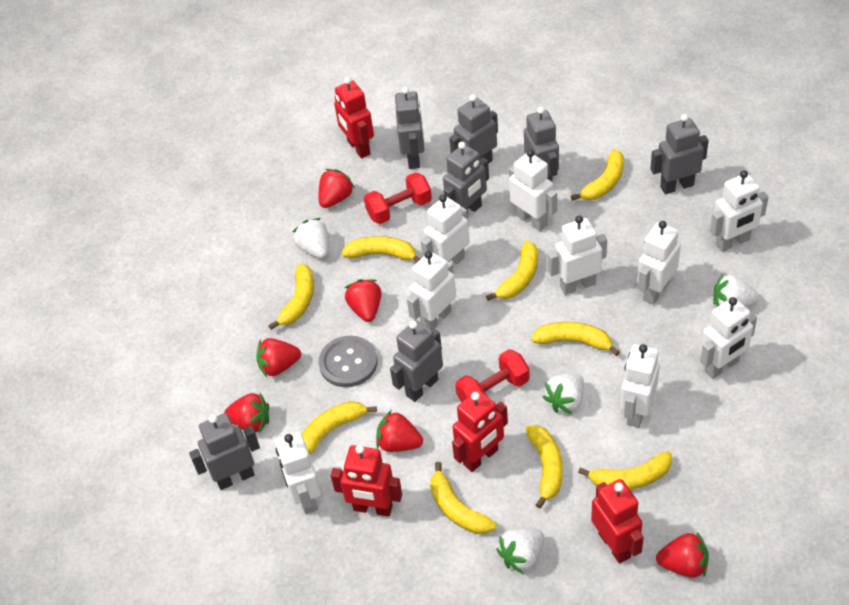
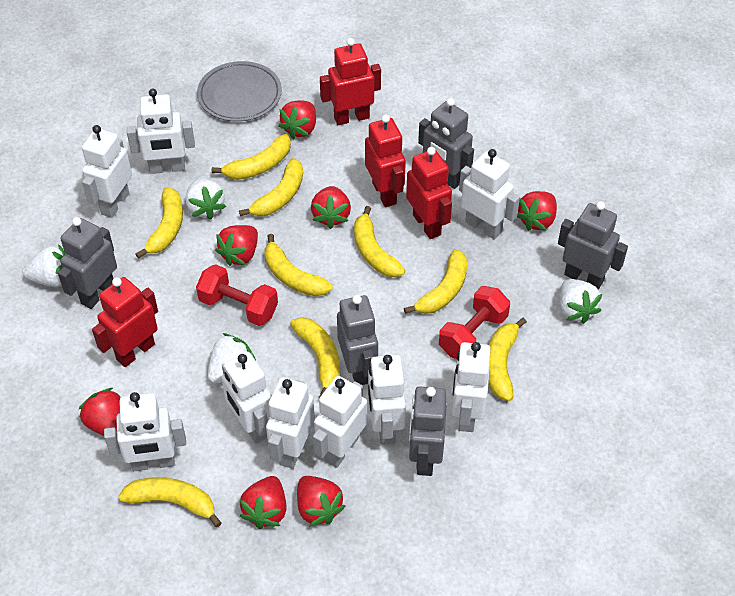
grey button: [319,336,378,387] = 1 -> none = 0
grey plate: none = 0 -> [197,61,282,122] = 1
grey robot: [189,413,260,490] [390,320,443,402] [395,87,424,169] [443,142,489,213] [449,94,498,164] [524,107,559,181] [650,114,709,194] = 7 -> [58,217,117,309] [337,295,378,385] [409,387,447,476] [418,98,474,189] [558,201,628,290] = 5
red strawberry: [224,393,269,433] [256,338,301,377] [319,169,355,208] [345,279,381,322] [376,410,423,452] [656,532,709,578] = 6 -> [78,388,121,436] [215,225,258,266] [240,476,287,529] [279,100,316,139] [297,476,346,527] [311,186,351,229] [517,191,557,231] = 7

